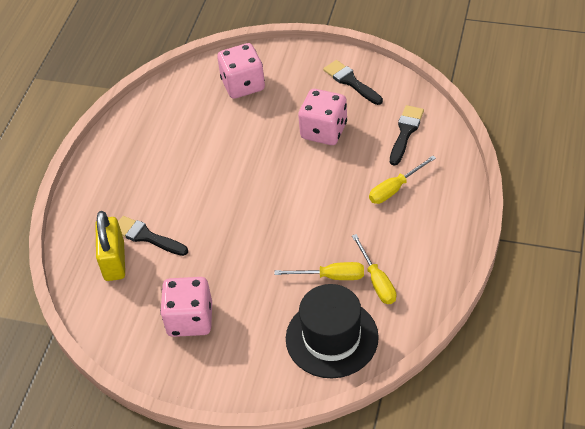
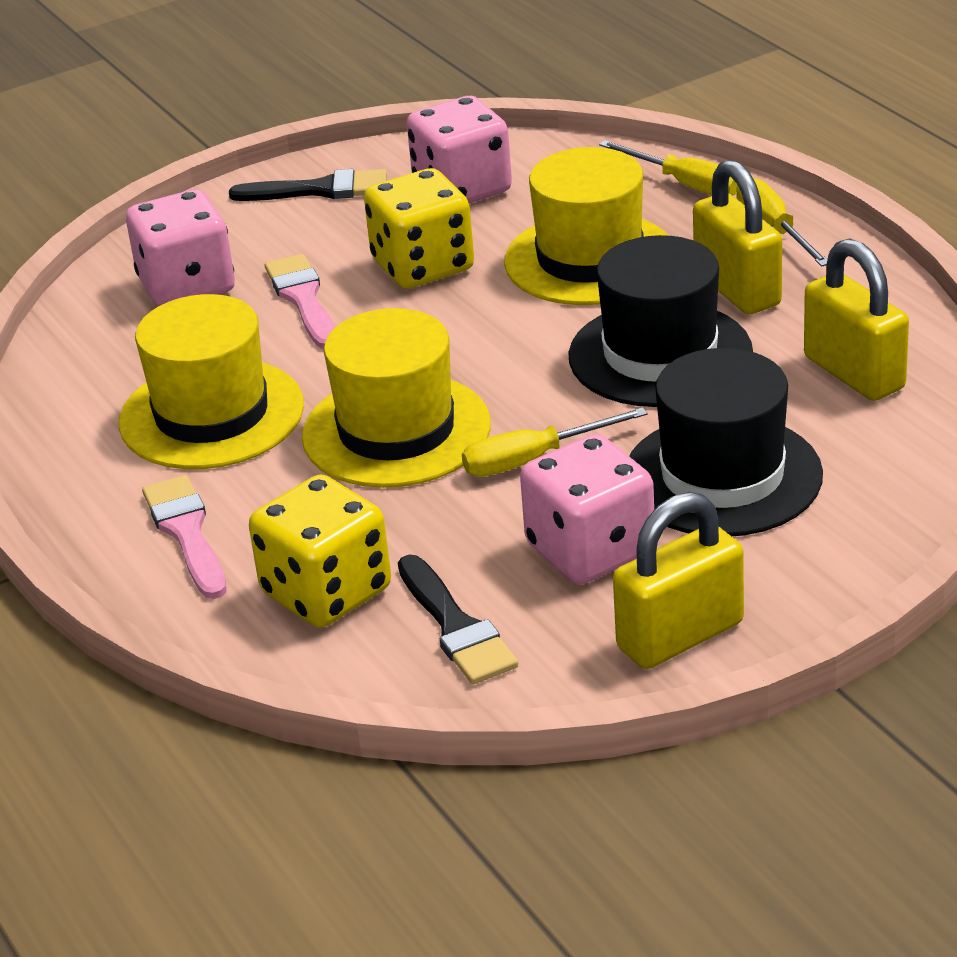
black brush: [118,216,188,256] [323,60,383,105] [390,105,424,166] = 3 -> [229,169,387,201] [398,555,518,684] = 2
black hat: [286,284,379,378] = 1 -> [568,235,753,407] [629,348,823,536] = 2
pink brush: none = 0 -> [142,475,227,599] [265,254,335,349] = 2
yellow dice: none = 0 -> [249,474,391,628] [364,168,474,288] = 2
yellow hat: none = 0 -> [119,294,304,469] [302,308,491,488] [504,147,669,305] = 3
yellow padlock: [95,211,125,281] = 1 -> [613,492,744,669] [693,159,782,314] [804,238,909,401] = 3

